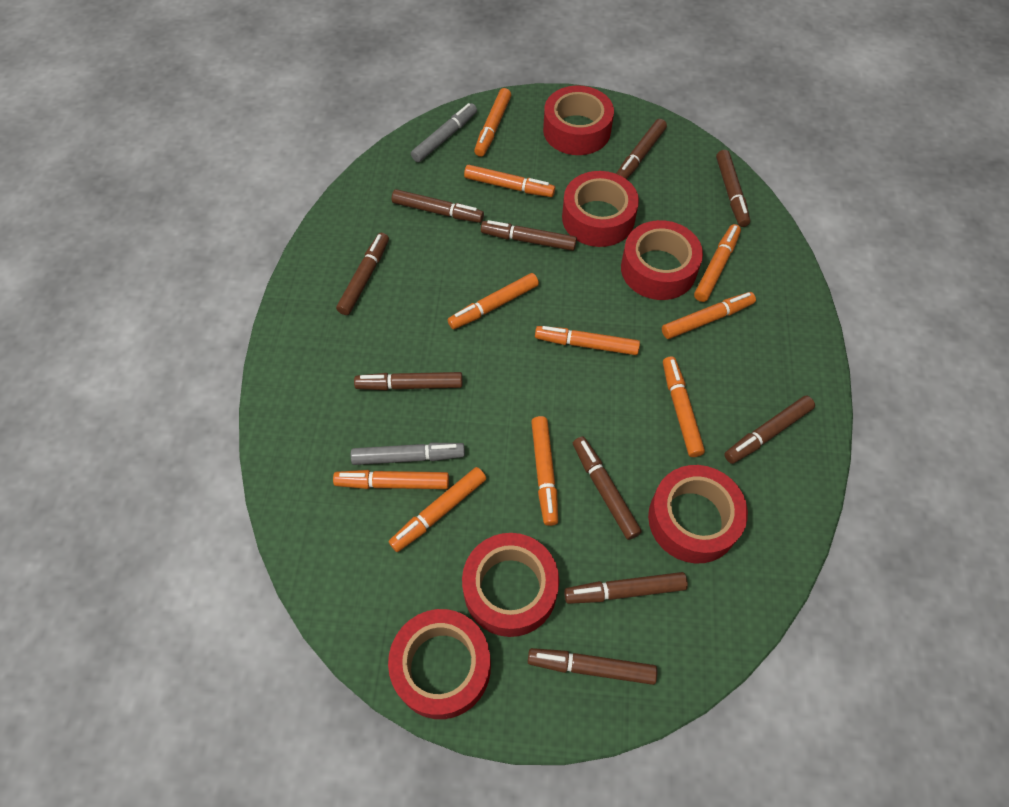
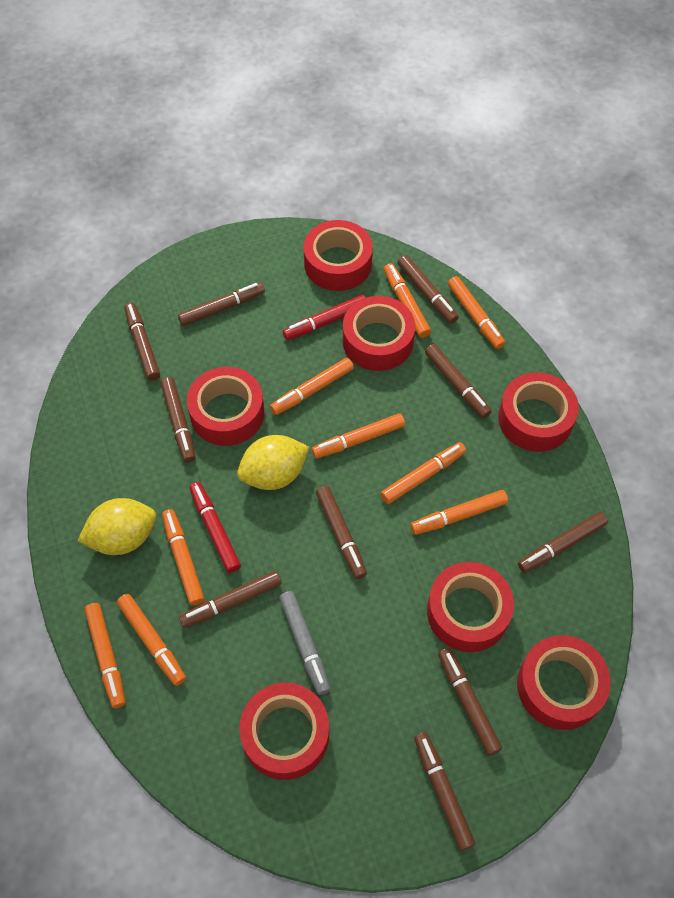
grey marker: [351,443,465,465] [411,103,477,162] = 2 -> [279,591,330,695] = 1
orange marker: [333,470,449,489] [389,467,487,552] [448,273,539,329] [464,165,555,197] [474,88,511,157] [531,416,558,526] [535,326,640,355] [662,292,756,339] [663,356,705,457] [694,224,741,302] = 10 -> [84,603,126,708] [117,594,186,686] [162,509,204,606] [270,358,354,415] [312,413,405,459] [380,442,466,504] [384,263,431,338] [411,490,508,535] [448,276,505,349] = 9
red marker: none = 0 -> [189,482,241,573] [283,295,366,340] = 2
red tape: [388,609,491,719] [462,533,559,637] [543,85,614,155] [562,171,639,247] [621,220,703,300] [648,465,748,563] = 6 -> [187,367,264,446] [239,683,329,780] [303,220,373,291] [343,296,415,371] [427,562,514,652] [498,372,579,452] [517,635,611,730] = 7
yellow lemon: none = 0 -> [78,498,156,555] [237,435,309,490] = 2

